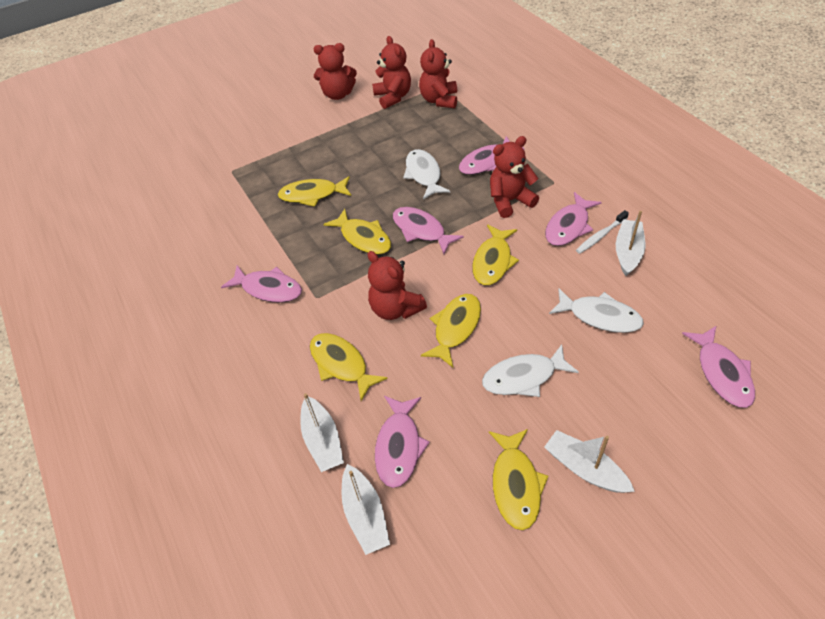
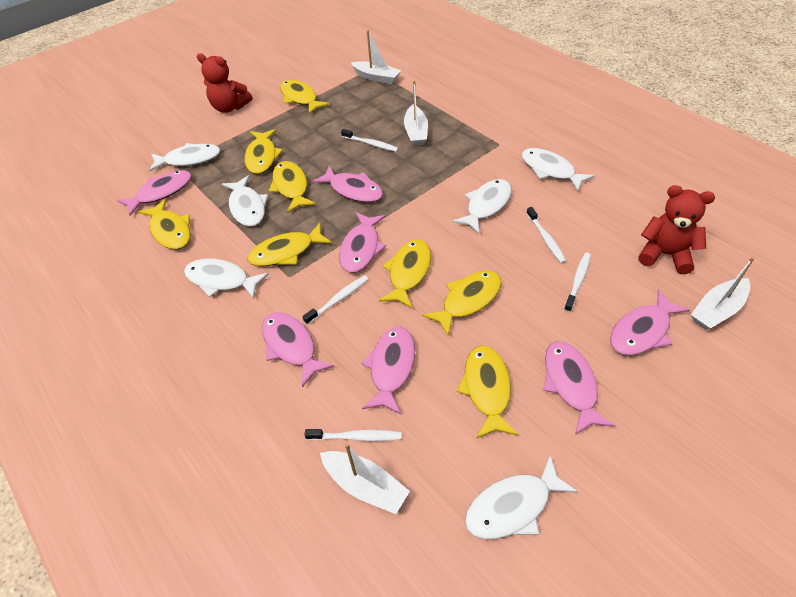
pink fish: [221,265,302,303] [375,396,430,488] [393,207,464,254] [459,136,525,175] [545,192,602,246] [682,326,755,408] = 6 -> [117,170,192,216] [262,312,334,387] [312,166,383,202] [339,212,386,273] [361,327,415,414] [543,341,615,435] [610,289,690,355] = 7
red teddy bear: [314,43,357,100] [368,251,427,320] [372,36,411,109] [419,39,457,108] [490,136,539,218] = 5 -> [197,53,252,113] [638,185,715,274] = 2
white fish: [403,149,450,199] [482,344,579,397] [549,288,644,333] = 3 -> [149,143,221,172] [184,259,269,299] [222,175,268,227] [452,179,512,234] [465,455,578,539] [522,148,595,192] = 6
white toothbrush: [576,210,629,254] = 1 -> [302,275,368,325] [305,429,401,441] [341,129,399,152] [526,207,566,264] [564,253,591,312] = 5
yellow fish: [278,176,351,207] [310,333,388,401] [323,209,391,255] [421,294,481,367] [472,225,519,285] [489,429,549,530] = 6 -> [138,199,190,249] [245,129,283,174] [248,223,332,266] [269,161,316,213] [280,80,330,114] [379,240,431,308] [422,271,501,336] [457,345,518,439] = 8

